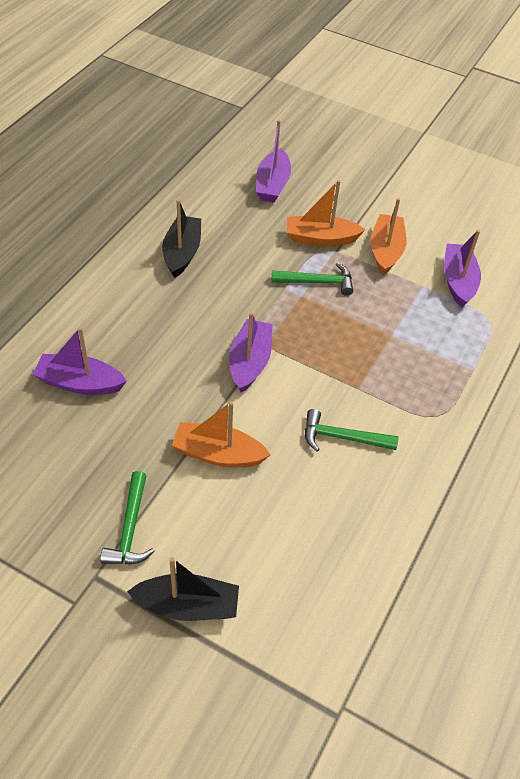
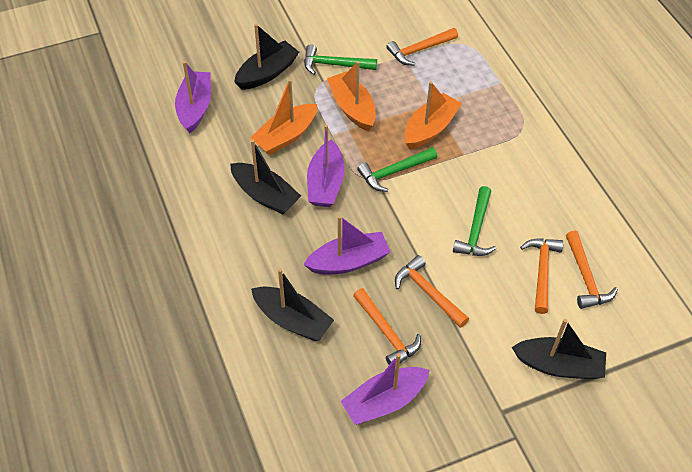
black boat: [127,557,239,621] [162,199,201,278] = 2 -> [230,140,301,214] [234,24,299,90] [251,268,334,341] [512,319,606,379] = 4
orange hammer: none = 0 -> [353,288,421,365] [386,28,458,66] [395,255,469,328] [520,238,563,314] [566,231,618,309] = 5

